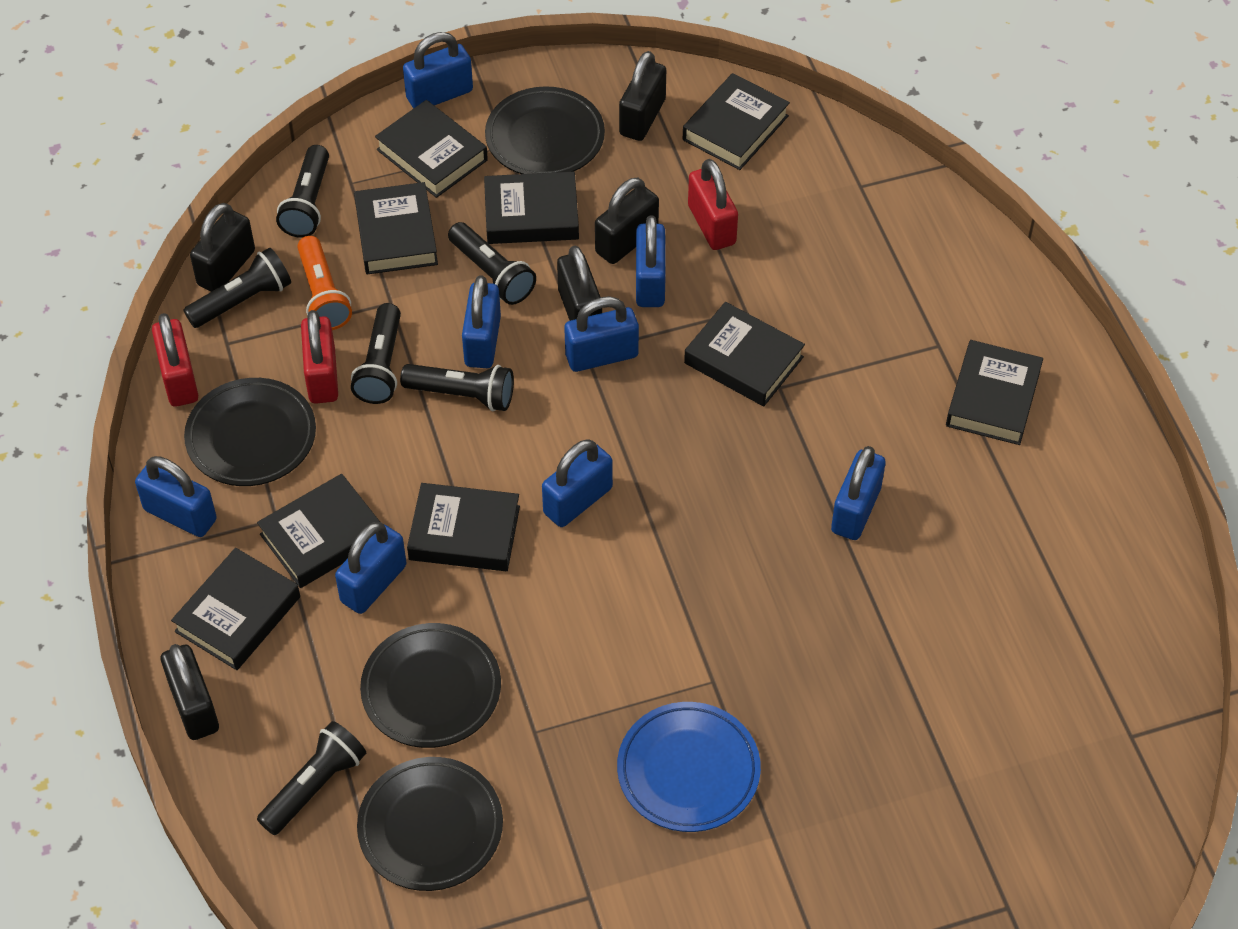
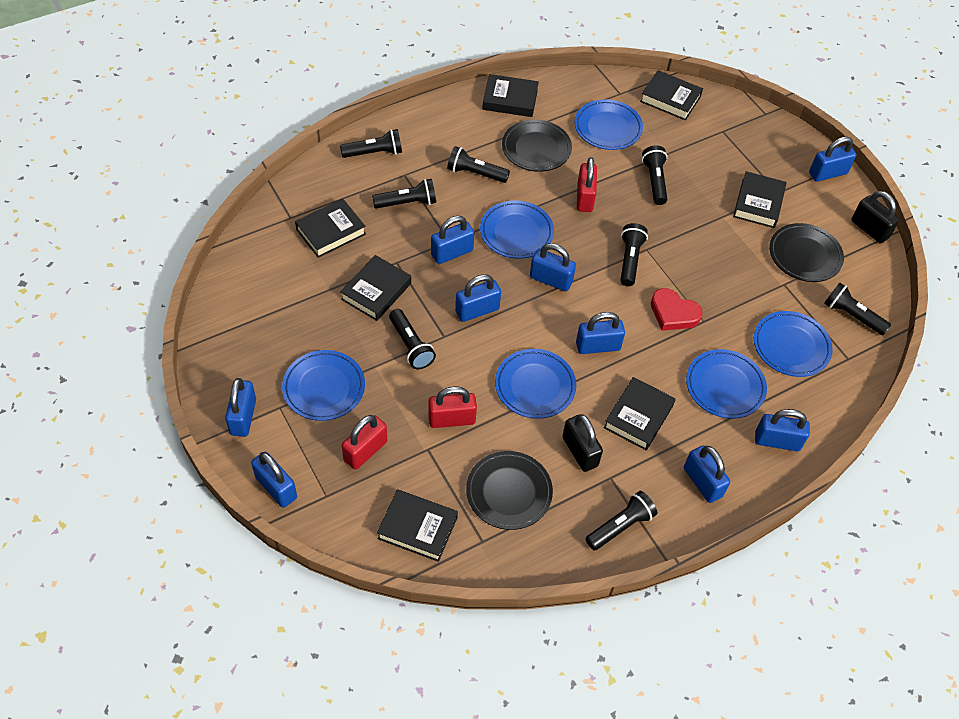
black book: [171,548,300,670] [257,474,380,588] [354,182,438,275] [375,100,488,198] [407,483,520,571] [484,172,579,244] [683,73,790,170] [684,302,805,406] [946,340,1043,445] = 9 -> [295,199,366,258] [340,255,411,321] [377,489,458,562] [483,74,539,117] [604,377,676,450] [640,70,703,120] [733,171,786,228] = 7
black flashlight: [184,248,291,328] [257,721,366,835] [276,145,329,238] [351,303,401,404] [400,364,514,411] [448,222,536,305] = 6 -> [340,129,402,158] [372,179,436,209] [389,309,436,369] [447,146,510,183] [586,491,657,551] [620,223,648,286] [642,146,667,205] [824,282,891,335] = 8
black padlock: [161,644,219,740] [190,203,255,292] [557,245,602,321] [595,178,659,264] [619,51,666,141] = 5 -> [563,414,603,472] [851,191,900,244] = 2
black plate: [184,378,316,486] [357,757,503,891] [360,623,501,748] [485,86,605,174] = 4 -> [466,451,553,530] [502,119,572,172] [769,223,844,282] = 3
blue padlock: [135,456,217,537] [335,522,407,614] [403,32,473,109] [462,275,501,368] [542,440,613,527] [564,296,639,372] [636,215,666,307] [831,446,886,540] = 8 -> [225,378,256,437] [251,452,297,508] [431,216,474,264] [455,274,501,322] [530,243,576,291] [576,312,625,354] [684,446,730,503] [755,409,810,451] [809,136,857,182] = 9
blue plate: [617,702,761,832] = 1 -> [282,350,365,421] [480,200,554,259] [495,349,576,419] [574,99,643,150] [686,349,767,419] [754,311,833,377] = 6
orange flashlight: [297,236,352,330] = 1 -> none = 0
red heart: none = 0 -> [651,288,703,331] = 1

